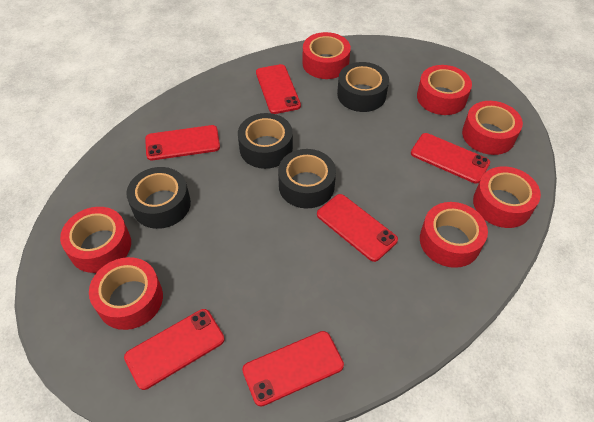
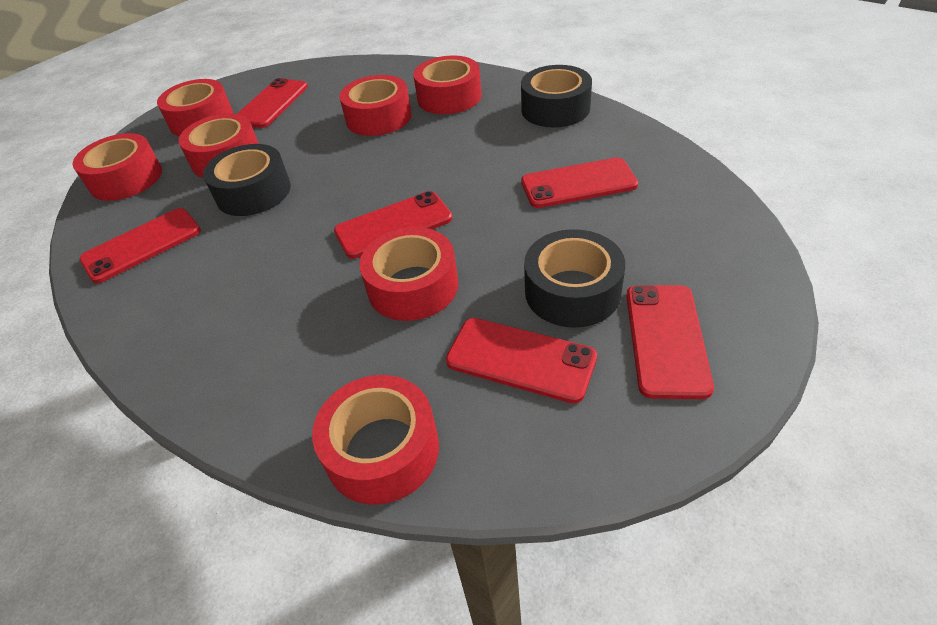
black tape: [126,167,191,229] [238,113,293,169] [278,149,336,208] [337,62,389,112] = 4 -> [203,144,291,216] [521,65,592,128] [524,229,625,328] = 3

